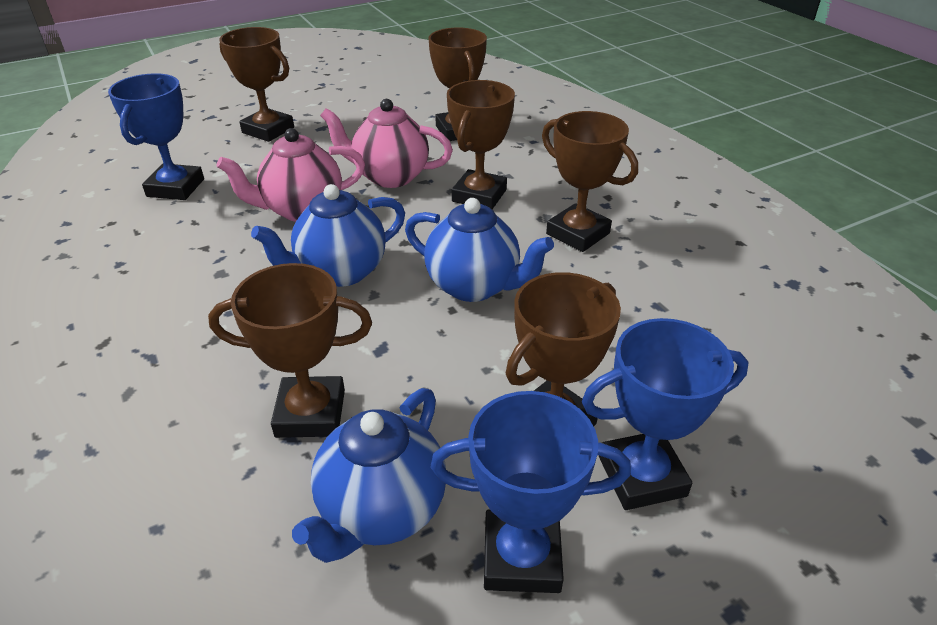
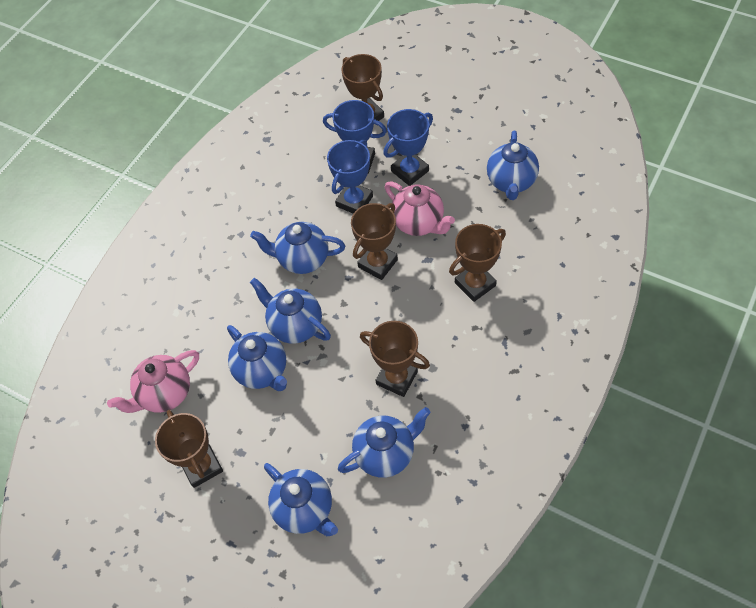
blue teapot: [251,184,405,287] [292,388,446,563] [405,198,554,302] = 3 -> [227,325,287,391] [250,222,345,274] [250,278,331,344] [264,463,338,536] [338,407,431,478] [487,130,539,200] = 6
brown trophy: [208,263,372,438] [219,27,294,142] [429,28,487,141] [447,80,515,209] [506,272,621,426] [542,111,638,252] = 6 -> [155,410,223,488] [341,54,384,121] [351,203,398,280] [360,321,430,397] [449,224,506,302] = 5

